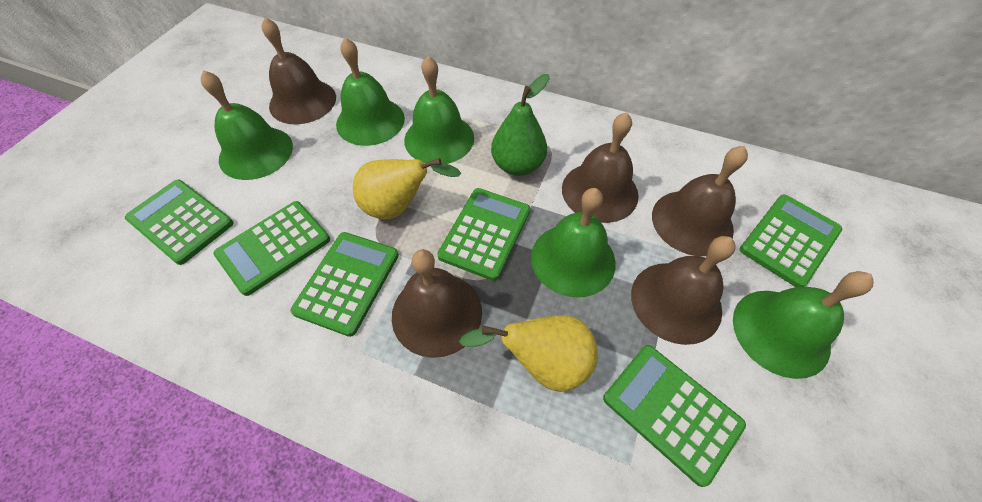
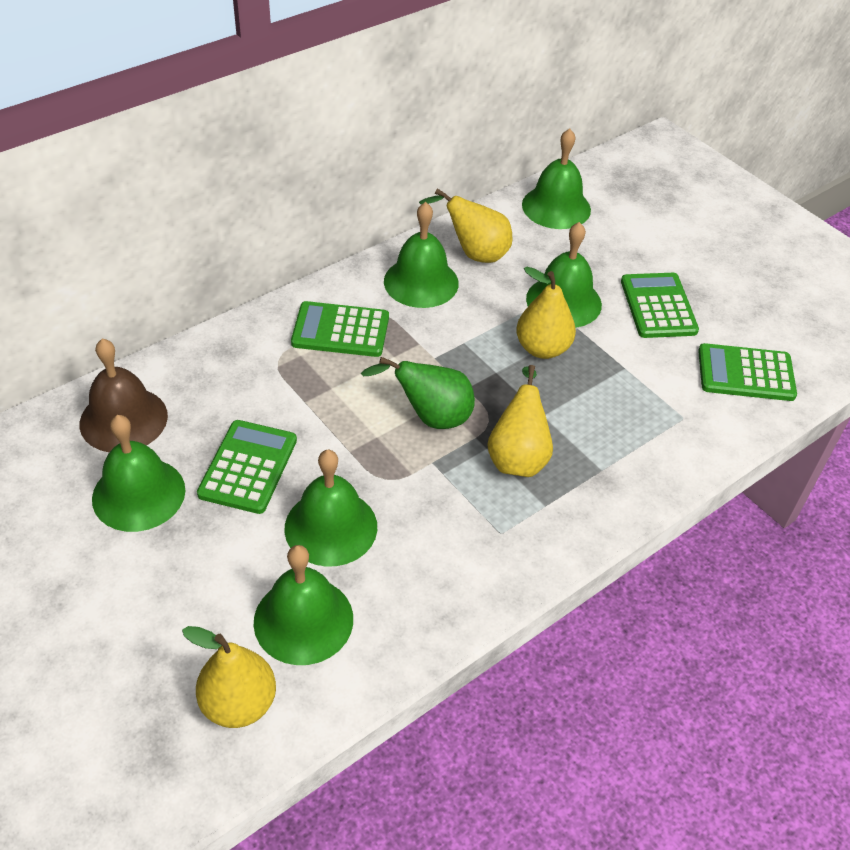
brown bell: [262,17,336,124] [392,249,482,358] [562,112,639,223] [631,236,735,345] [652,146,748,256] = 5 -> [80,338,168,452] = 1
green bell: [201,70,293,180] [336,37,405,146] [404,56,474,164] [531,188,616,298] [733,271,873,379] = 5 -> [92,415,185,532] [254,545,353,665] [284,450,377,567] [384,202,459,308] [522,129,591,229] [526,222,602,328] = 6
green calculator: [125,180,233,265] [213,201,330,296] [291,232,399,337] [437,188,530,281] [603,345,746,487] [740,195,842,287] = 6 -> [197,420,297,514] [291,301,389,357] [621,273,699,338] [698,343,797,401] = 4
yellow pear: [353,158,461,219] [459,315,598,392] = 2 -> [182,626,276,728] [419,189,512,263] [487,365,553,477] [516,267,576,359] = 4

